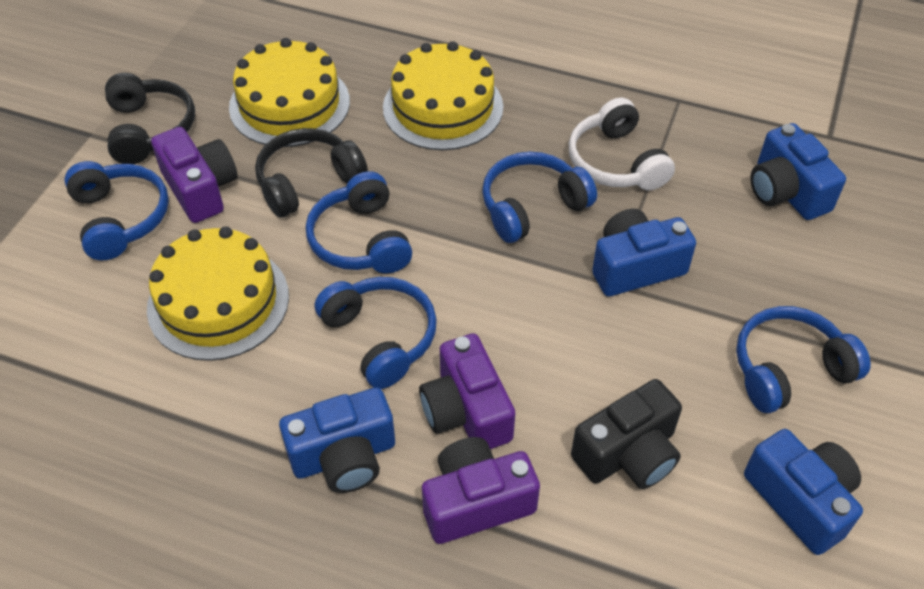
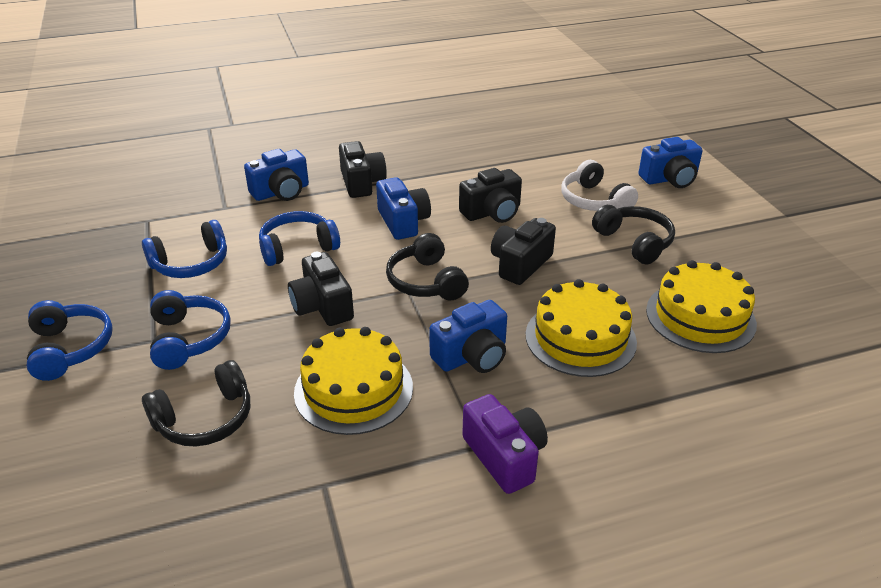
black camera: [571,379,682,489] = 1 -> [288,252,354,326] [339,141,387,198] [459,168,522,223] [491,218,556,285] = 4
black headphones: [105,73,195,164] [255,128,368,218] = 2 -> [142,360,250,446] [386,233,469,301] [592,205,675,264] = 3
blue headphones: [64,161,169,260] [306,171,412,273] [315,277,437,389] [482,152,597,243] [736,306,871,413] = 5 -> [27,300,113,381] [142,220,227,278] [150,290,231,370] [259,211,340,266] = 4
purple camera: [151,127,238,223] [419,333,515,449] [422,437,540,544] = 3 -> [462,394,548,494] = 1

